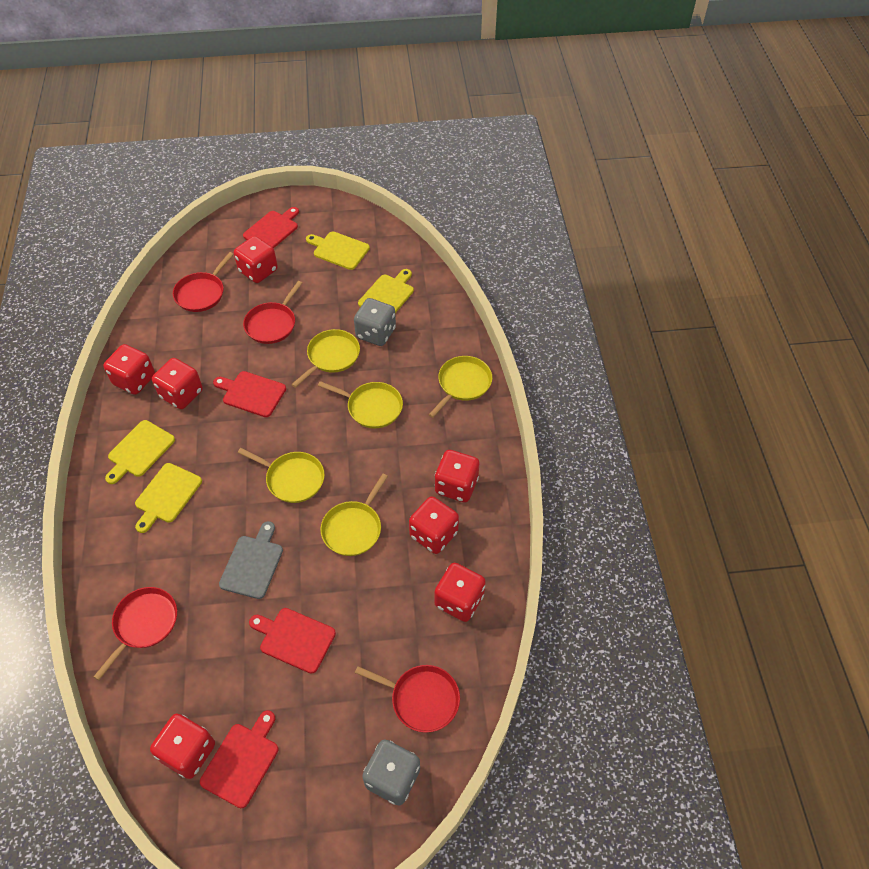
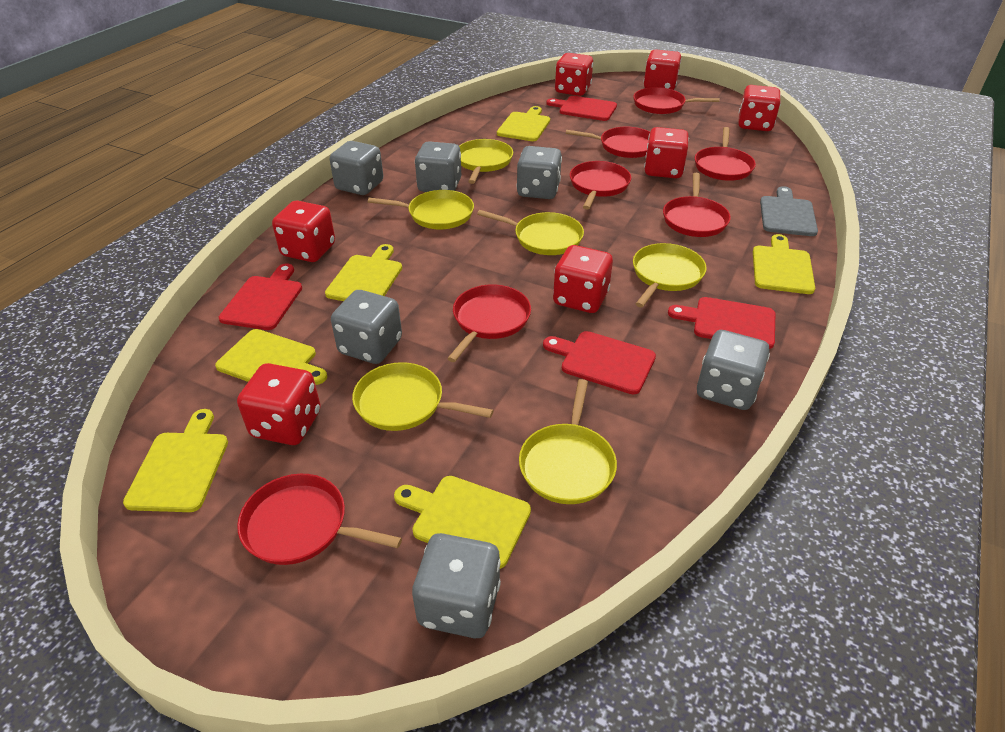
grey dice: [354,298,396,346] [362,739,420,806] = 2 -> [330,141,383,195] [331,290,402,364] [412,533,501,638] [415,141,461,192] [516,146,562,199] [697,330,770,410] = 6
red pan: [94,587,177,680] [173,252,234,312] [243,281,302,344] [355,665,460,733] = 4 -> [237,474,402,565] [447,284,531,362] [566,126,650,158] [570,161,631,210] [633,87,720,114] [663,173,731,237] [695,127,756,181] = 7
yellow cutting board: [105,420,175,484] [135,463,202,533] [306,232,370,270] [358,269,414,313] = 4 -> [123,409,228,512] [215,329,327,385] [325,244,402,301] [394,476,531,569] [497,106,550,141] [753,234,815,294] = 6
yellow pan: [238,448,325,503] [291,329,360,388] [318,381,403,428] [320,474,388,556] [429,356,492,418] = 5 -> [352,362,493,431] [368,190,474,229] [459,139,513,184] [477,210,584,255] [519,379,617,504] [633,243,707,308] = 6

